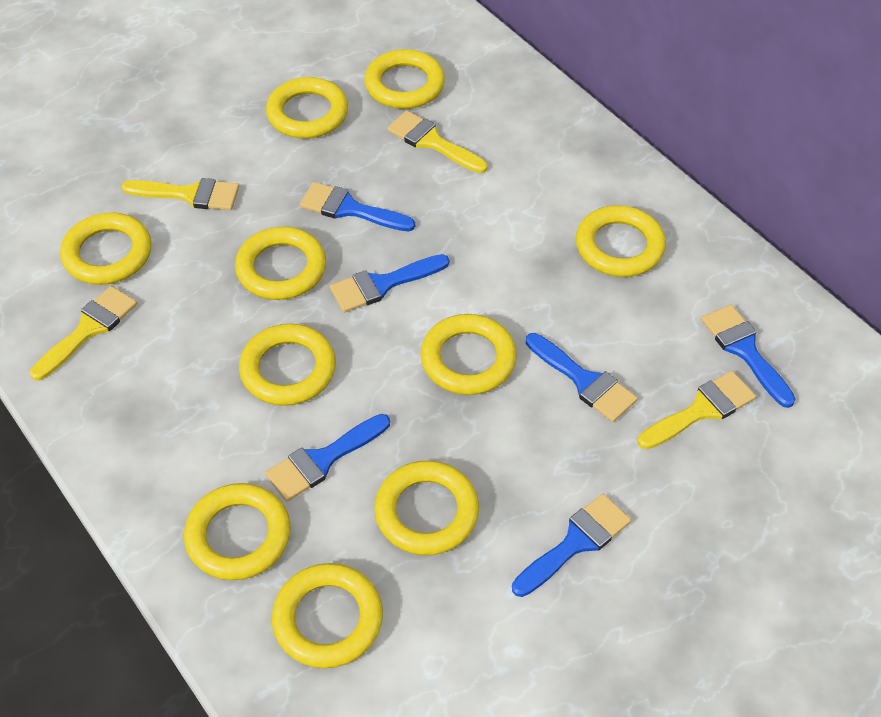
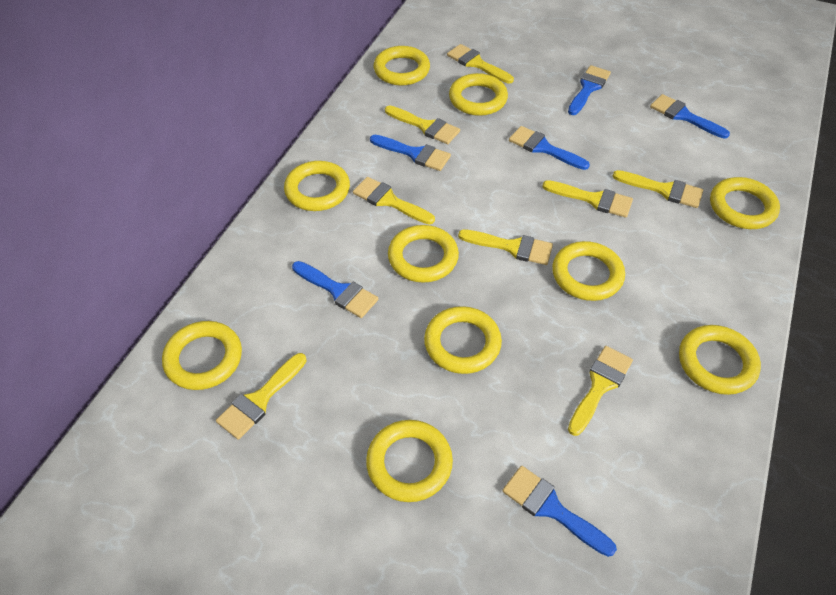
yellow brush: [30,286,137,381] [121,178,239,210] [387,111,487,173] [638,371,756,449] = 4 -> [216,353,306,440] [353,177,435,224] [385,106,460,144] [447,44,514,84] [458,229,553,265] [542,180,633,218] [568,346,633,436] [613,170,703,208] = 8

